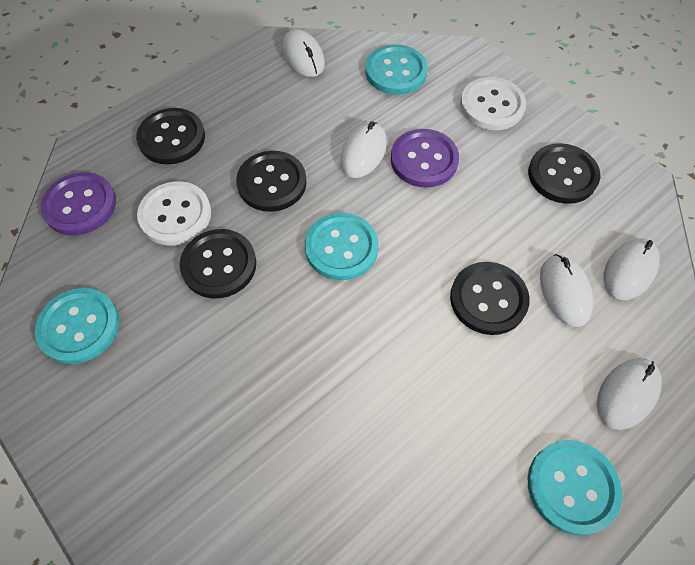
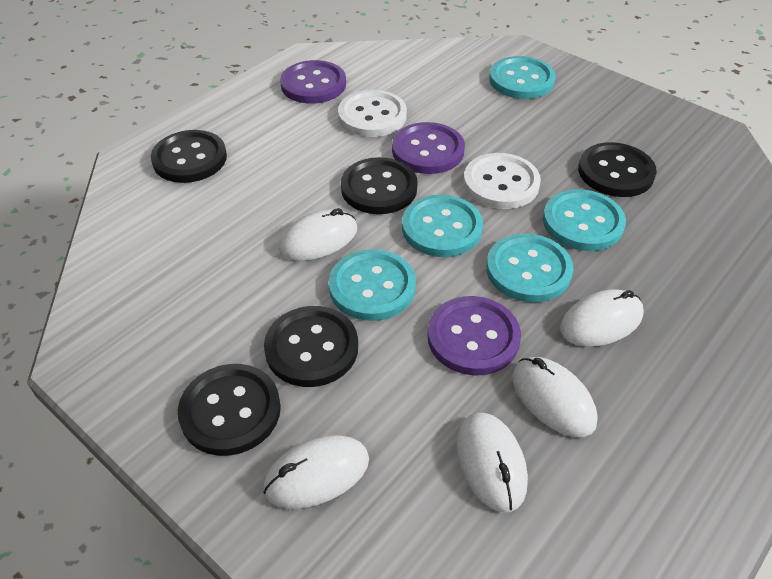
purple button: [41,172,116,235] [391,129,459,188] = 2 -> [280,60,346,104] [392,122,465,174] [427,296,521,376] = 3
turquoise button: [35,288,119,364] [305,213,379,280] [365,44,428,95] [528,440,622,535] = 4 -> [329,249,416,321] [402,195,483,257] [486,233,574,302] [489,56,556,99] [543,189,626,251] = 5

